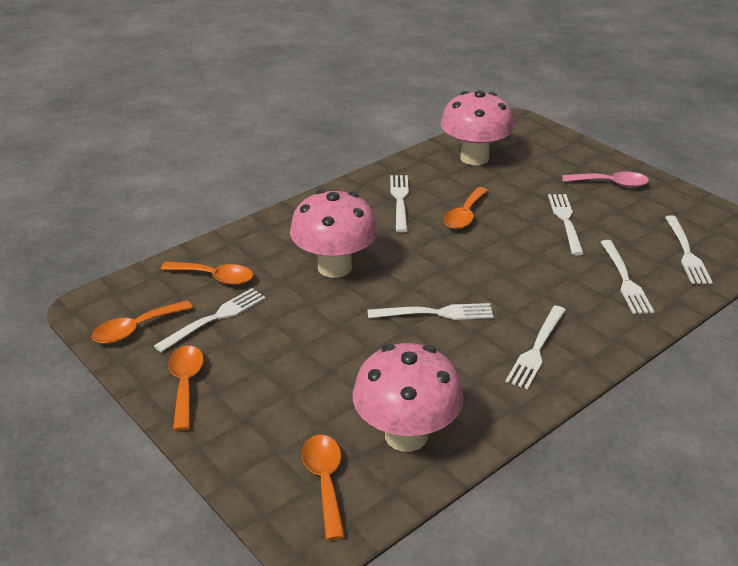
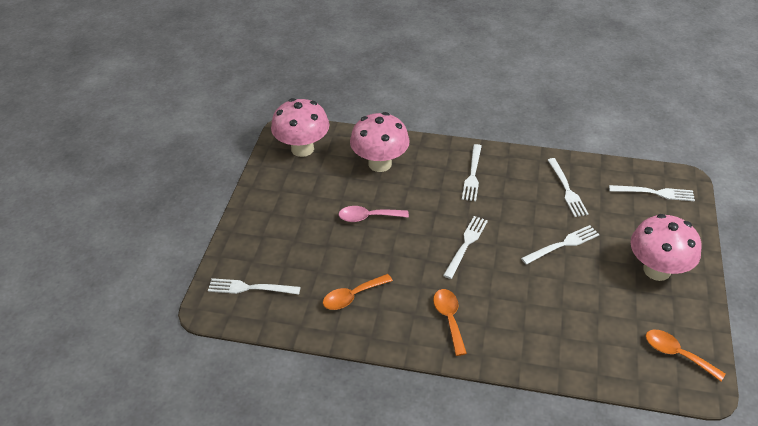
orange spoon: [91,300,193,344] [161,261,253,285] [168,345,204,431] [302,435,345,540] [444,187,488,229] = 5 -> [323,274,393,310] [433,289,467,356] [646,330,726,381] = 3
white fork: [154,288,266,352] [368,303,494,320] [390,175,409,233] [505,306,566,390] [548,194,584,255] [601,240,654,314] [665,216,713,284] = 7 -> [208,278,300,295] [443,216,488,279] [462,144,482,201] [521,225,599,265] [548,158,589,217] [609,185,695,201] = 6

